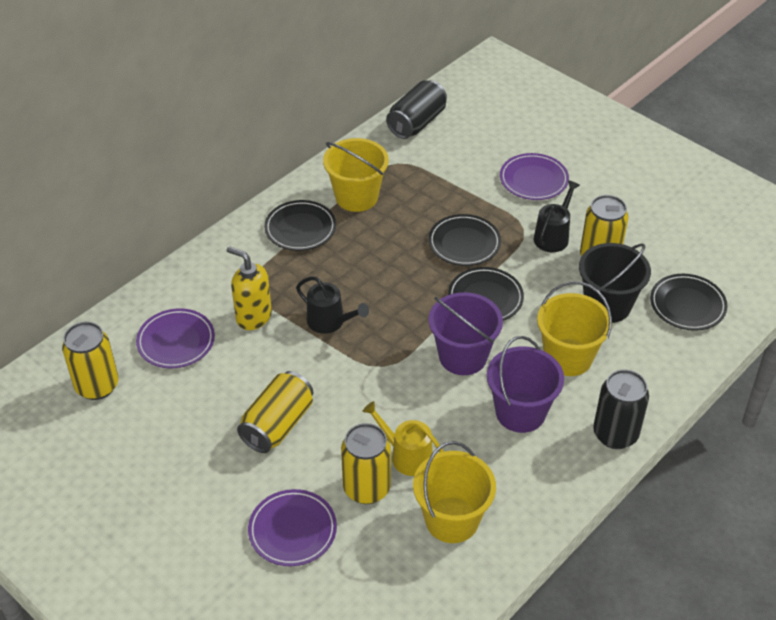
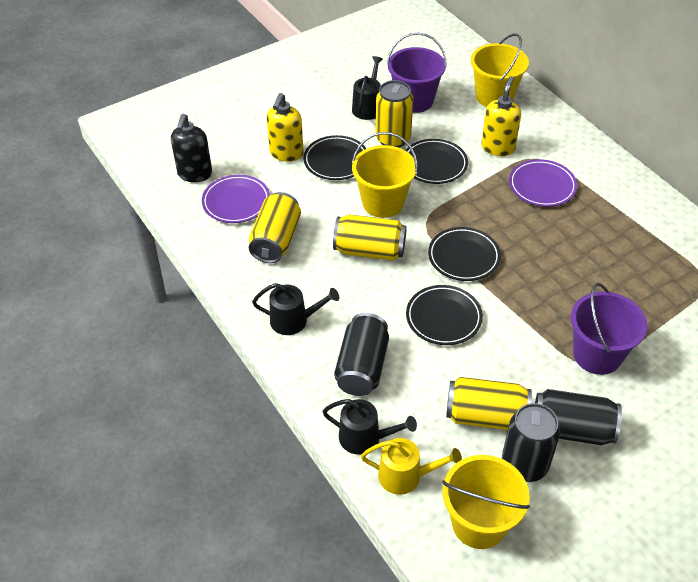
black bucket: [579,243,651,323] = 1 -> none = 0
black can: [386,80,447,139] [593,370,649,449] = 2 -> [334,313,389,396] [502,403,560,482] [535,389,622,445] = 3
black soap dispenser: none = 0 -> [171,114,212,182] = 1
black watering can: [296,276,369,334] [534,180,580,252] = 2 -> [252,283,339,335] [322,399,417,455] [352,56,383,120] = 3
purple plate: [136,308,215,368] [248,489,337,566] [500,153,569,200] = 3 -> [202,175,270,223] [509,159,577,207] = 2
yellow soap dispenser: [227,246,272,330] = 1 -> [266,93,304,162] [481,76,521,156] = 2

